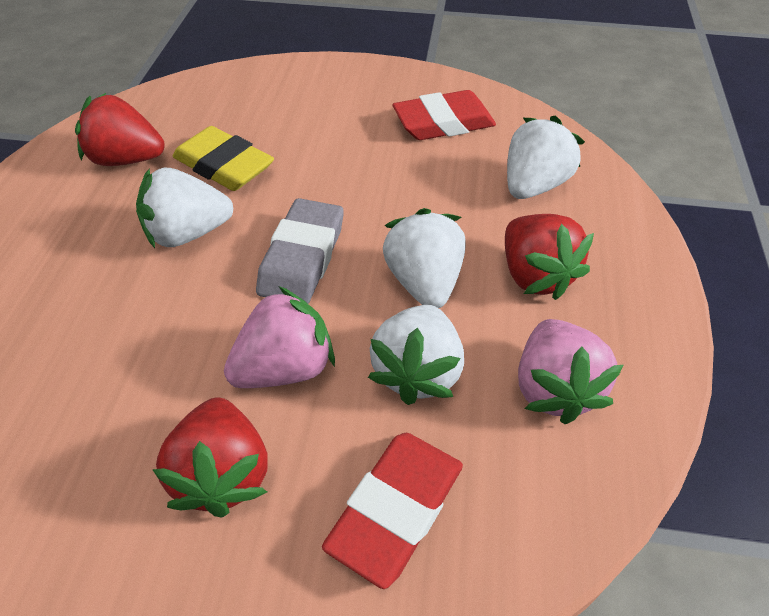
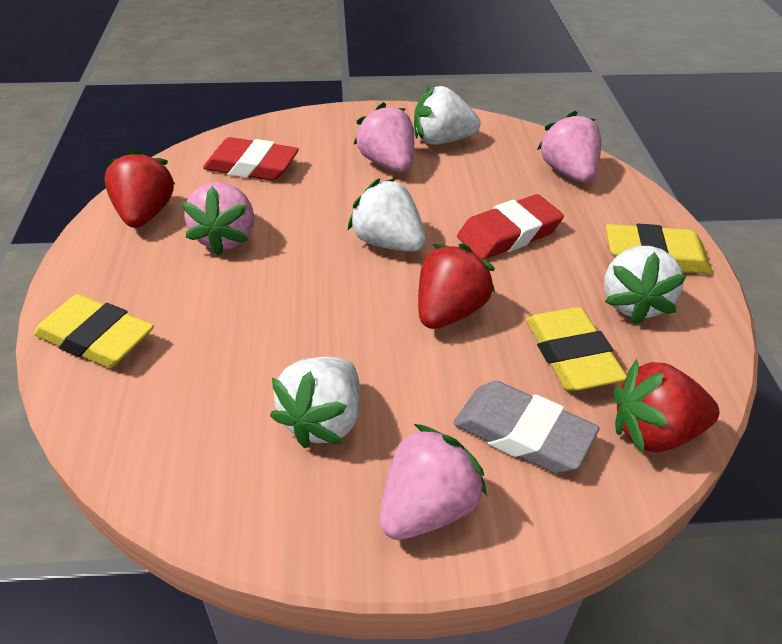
pink strawberry: [224,286,335,388] [518,319,623,424] = 2 -> [182,182,254,256] [353,102,414,172] [379,424,487,540] [537,111,601,182] = 4
yellow eraser: [173,126,274,191] = 1 -> [34,294,154,368] [526,307,627,391] [606,224,712,274] = 3

